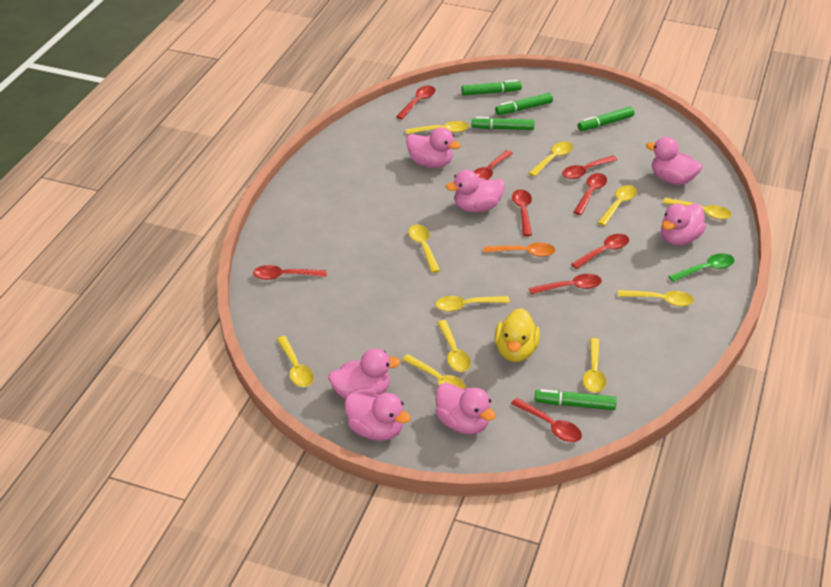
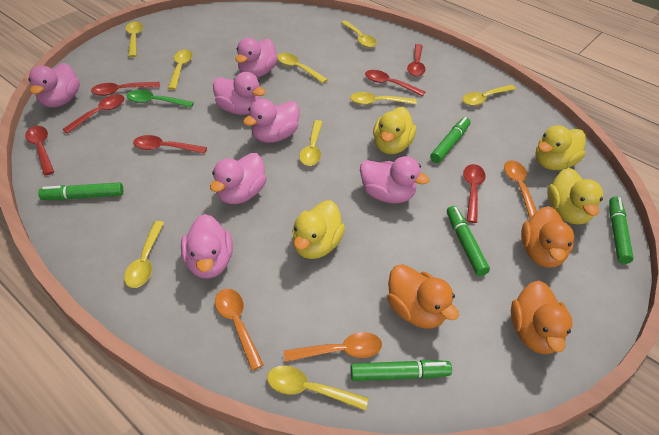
orange duck: none = 0 -> [387,264,459,329] [511,281,573,354] [521,206,574,268] = 3
orange spoon: [483,242,555,257] = 1 -> [215,289,263,371] [284,332,382,362] [504,160,537,218] = 3
red spoon: [253,265,327,280] [396,86,435,119] [474,150,513,180] [511,398,582,442] [512,189,532,236] [529,274,602,294] [562,155,617,179] [571,234,629,269] [574,173,607,215] = 9 -> [25,126,54,175] [62,94,124,134] [91,82,160,96] [133,135,207,154] [365,70,425,96] [407,44,425,77] [463,164,486,223] = 7
yellow duck: [494,308,540,362] = 1 -> [292,200,345,259] [373,107,416,154] [535,125,585,170] [547,168,603,225] = 4
yellow spoon: [277,336,314,387] [402,354,466,389] [406,121,469,134] [408,224,440,273] [435,296,510,312] [437,320,471,372] [528,141,573,177] [583,338,606,393] [597,185,637,226] [618,290,694,307] [663,198,732,220] = 11 -> [124,221,164,288] [126,21,143,57] [168,50,193,90] [267,366,369,411] [277,53,328,83] [299,120,323,166] [341,20,377,48] [350,92,417,105] [463,84,516,106] = 9

